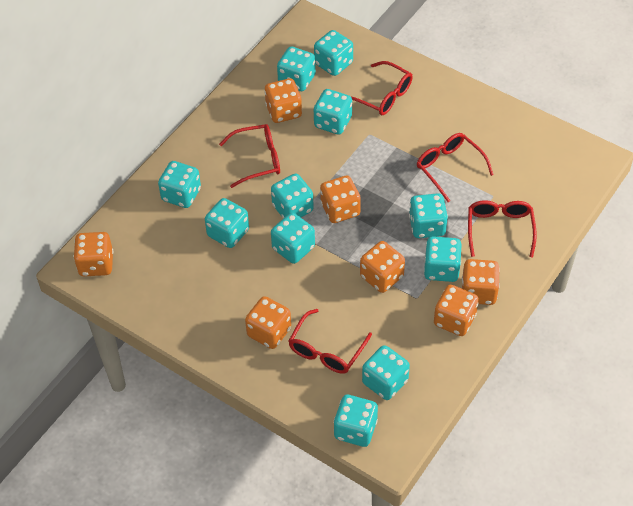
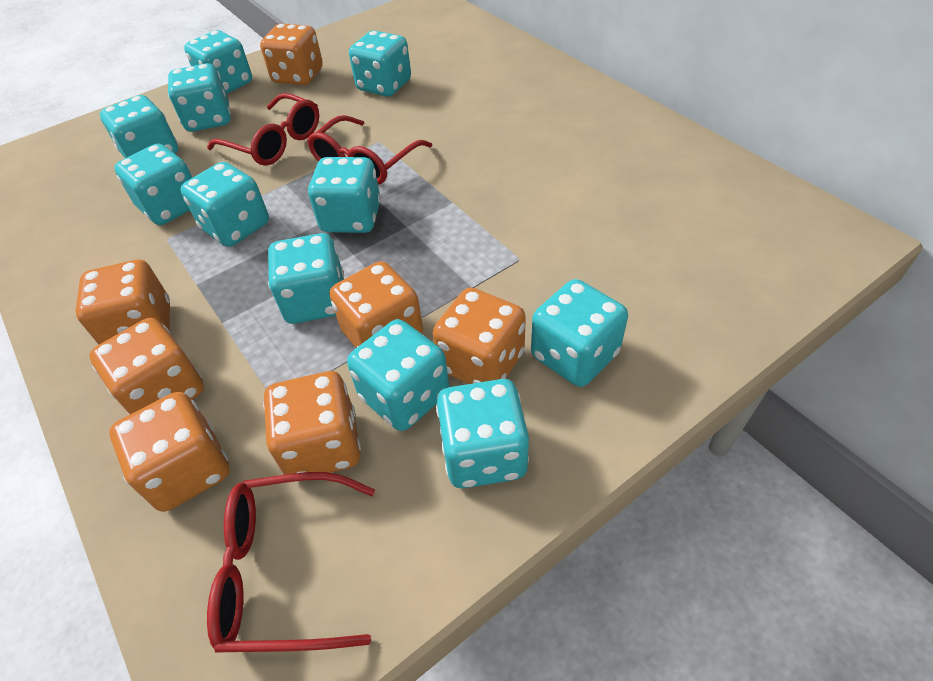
red glasses: [219,124,280,188] [289,309,372,374] [352,61,413,115] [417,133,494,202] [468,200,537,258] = 5 -> [207,93,319,166] [207,472,375,652] [307,115,432,184] = 3

